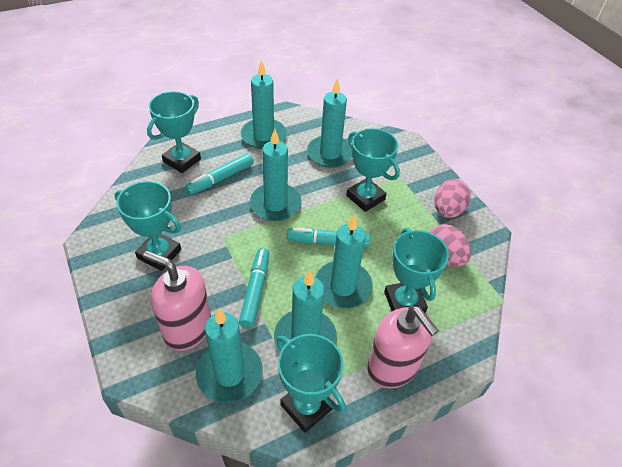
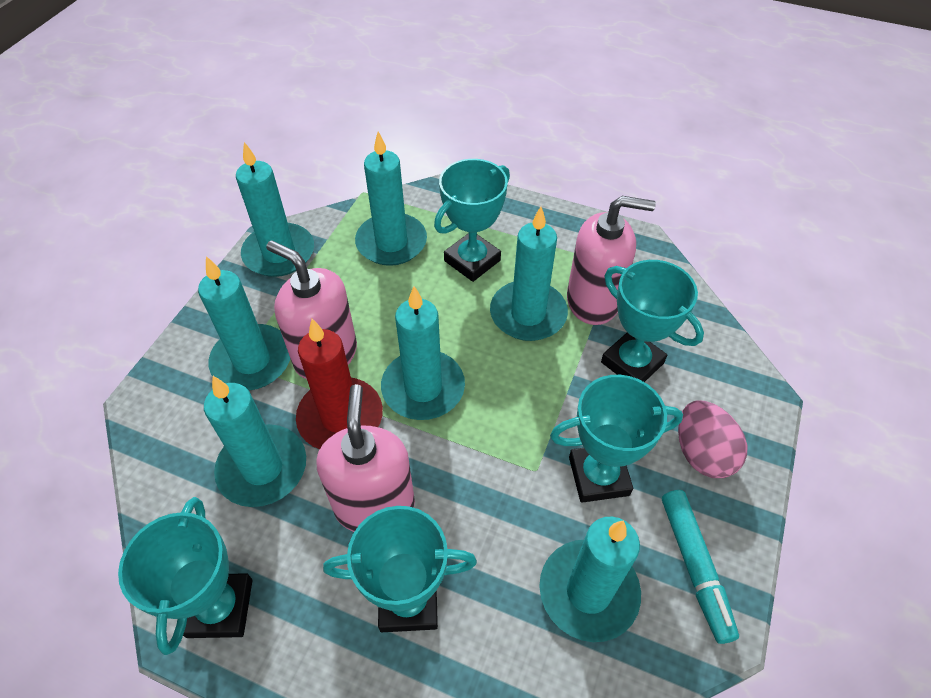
pink egg: [430,224,471,267] [434,179,471,218] = 2 -> [678,401,747,478] = 1
pink soap dispenser: [143,251,211,351] [367,306,439,388] = 2 -> [266,240,357,379] [316,384,415,532] [567,196,656,325] = 3
red candle: none = 0 -> [296,319,383,449] = 1
turquoise candle: [196,308,263,403] [241,60,287,149] [250,129,302,221] [274,270,337,352] [307,79,352,168] [315,214,373,308] = 6 -> [198,256,290,390] [204,376,306,507] [236,142,314,277] [355,132,427,266] [381,286,465,420] [490,206,568,341] [539,517,641,642] = 7
turquoise marker: [185,153,254,195] [239,248,269,328] [287,228,370,248] = 3 -> [662,490,739,644] = 1

